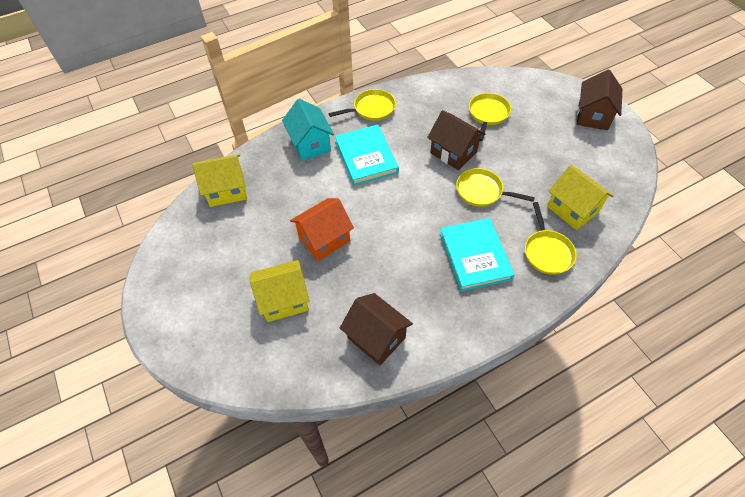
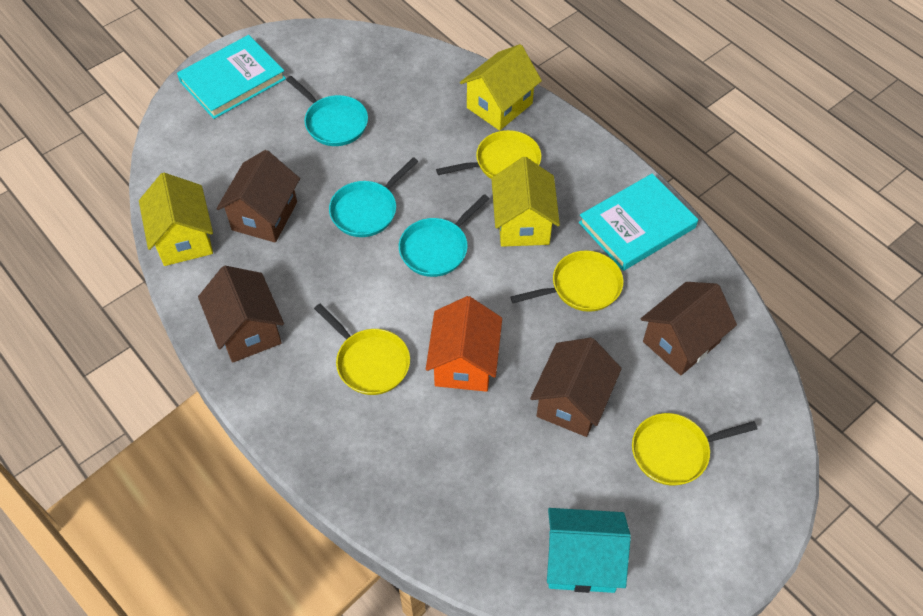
brown house: [340,293,413,365] [427,110,485,170] [577,69,622,130] = 3 -> [198,266,284,363] [216,150,300,243] [530,338,622,437] [641,282,737,375] = 4
turquoise pan: none = 0 -> [286,76,368,146] [329,157,419,237] [399,194,490,277] = 3

